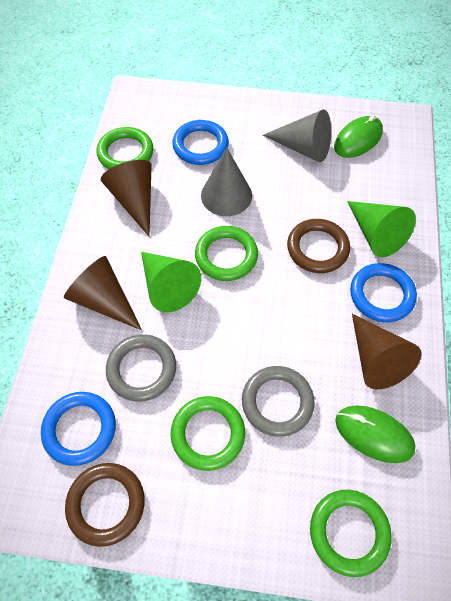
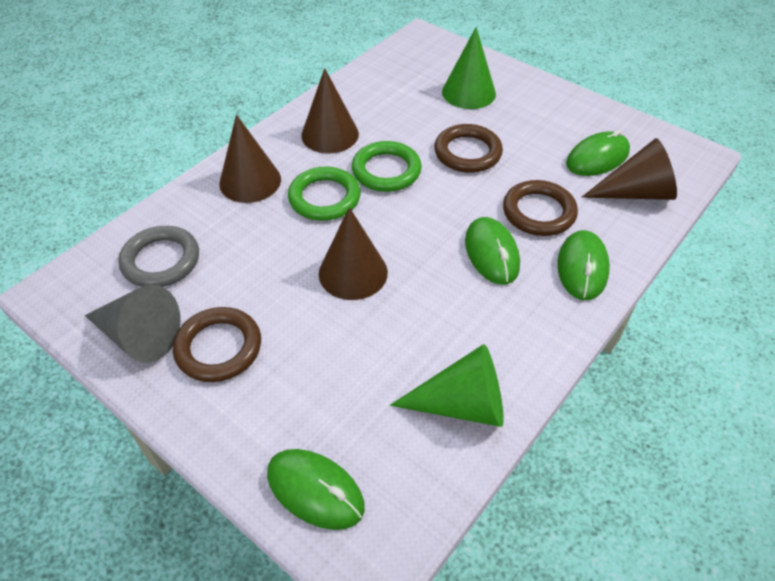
blue ring: [41,392,116,466] [172,120,229,165] [350,263,417,322] = 3 -> none = 0
brown cone: [64,256,142,330] [101,160,152,237] [352,314,422,389] = 3 -> [219,115,281,203] [301,68,359,153] [319,207,388,300] [581,138,677,200] = 4
brown ring: [65,463,145,547] [287,219,350,273] = 2 -> [173,307,261,382] [434,124,503,173] [503,180,578,236] = 3
green mouse: [334,115,383,158] [335,405,415,463] = 2 -> [267,449,365,530] [465,217,520,284] [557,230,610,300] [566,130,630,176] = 4
green ring: [96,127,154,169] [171,396,245,471] [195,226,258,281] [310,490,392,577] = 4 -> [288,166,361,221] [352,141,422,192] = 2
grey cone: [201,147,252,216] [263,110,331,162] = 2 -> [85,285,181,363] = 1
grey ring: [106,334,176,402] [242,366,315,437] = 2 -> [118,226,199,287] = 1

